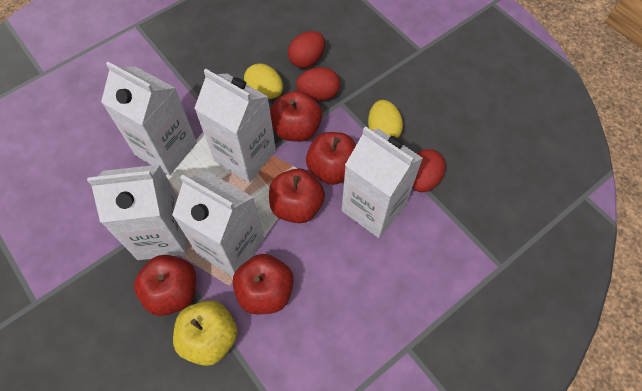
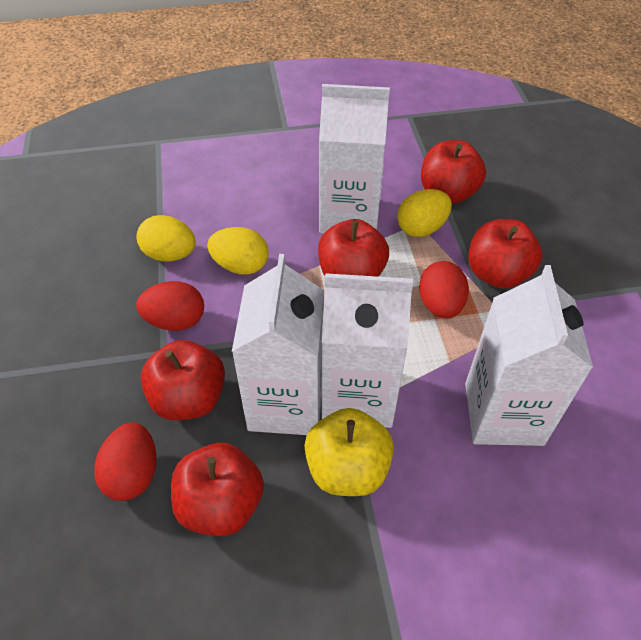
white carton: [87,165,187,260] [101,62,197,175] [172,171,264,276] [194,69,276,183] [342,126,423,238] = 5 -> [232,254,324,435] [319,84,390,234] [322,273,413,428] [465,265,593,446] = 4
yellow egg: [244,64,283,99] [368,100,403,138] = 2 -> [137,215,196,262] [207,227,269,275] [397,189,452,237] = 3

